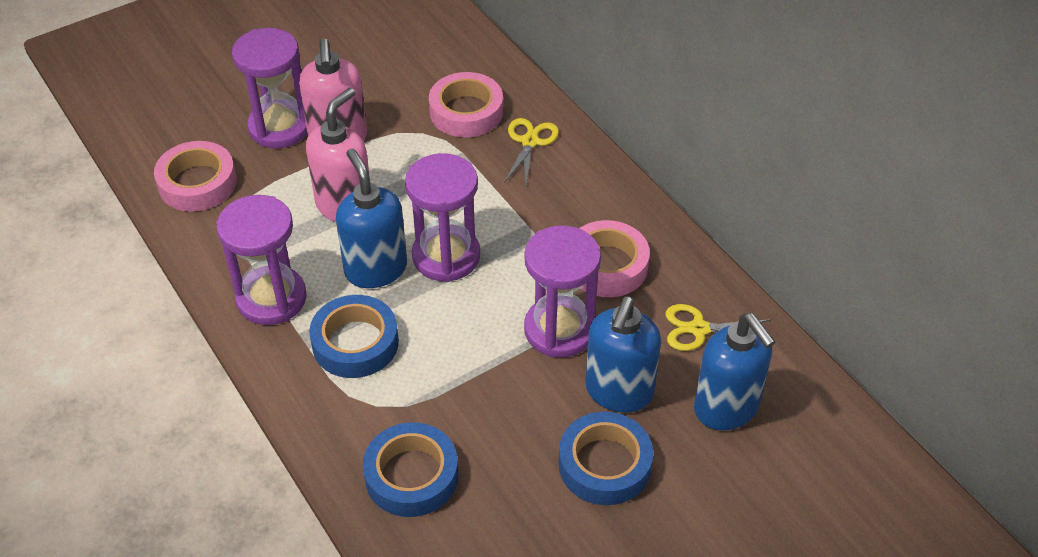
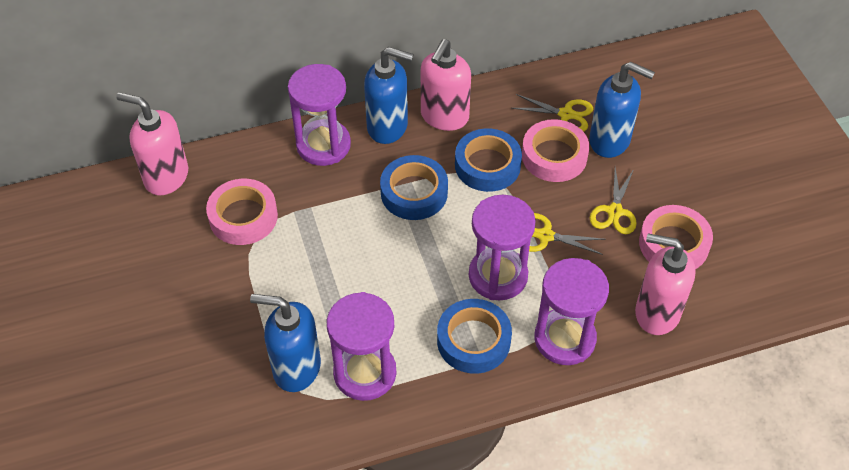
pink soap dispenser: [299,38,367,141] [306,88,370,222] = 2 -> [117,92,188,195] [421,39,471,131] [635,234,696,335] = 3
yellow scissors: [504,118,559,185] [666,304,774,351] = 2 -> [512,94,593,132] [520,213,606,255] [590,168,637,234] = 3

